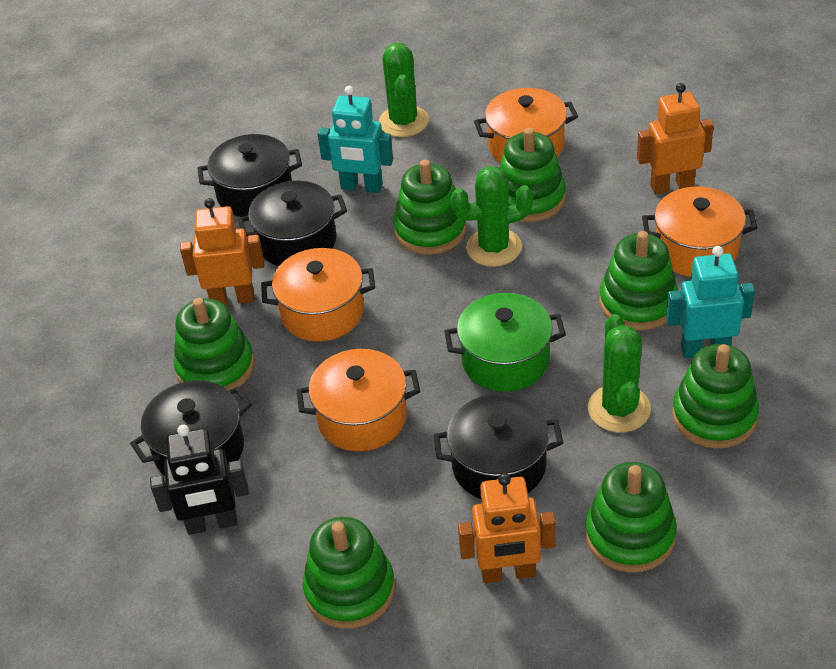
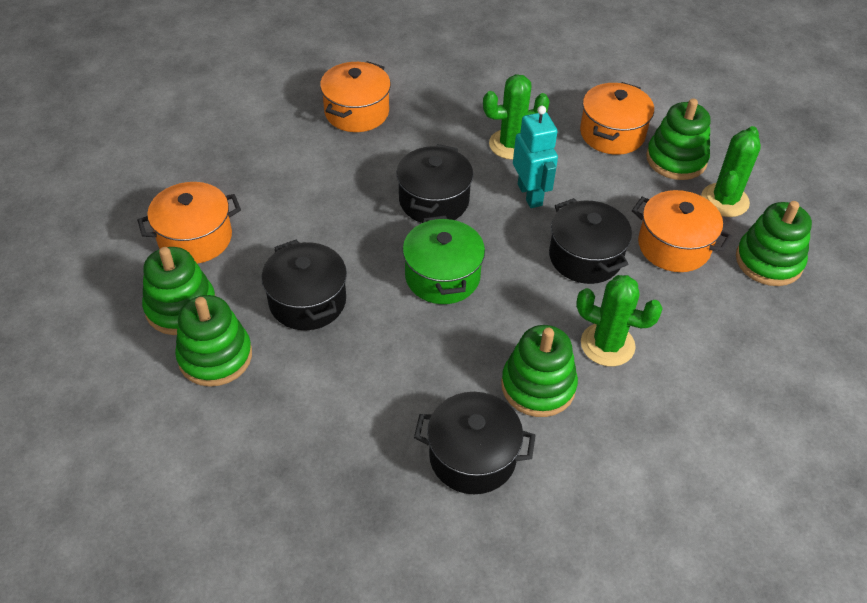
black robot: [150,425,249,535] = 1 -> none = 0
green stacking toy: [173,298,254,390] [303,517,395,629] [393,160,467,255] [499,128,566,222] [585,462,677,573] [599,231,678,330] [672,344,759,449] = 7 -> [142,247,215,335] [175,295,252,387] [501,325,578,417] [646,98,710,180] [736,201,812,286] = 5
orange robot: [180,198,264,305] [458,473,556,583] [637,83,714,194] = 3 -> none = 0
turquoise robot: [318,86,393,193] [666,246,755,358] = 2 -> [513,106,558,208] = 1

